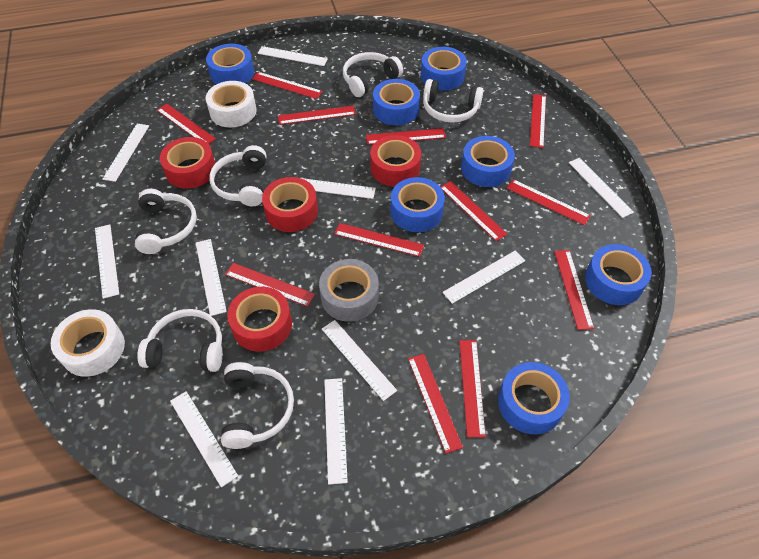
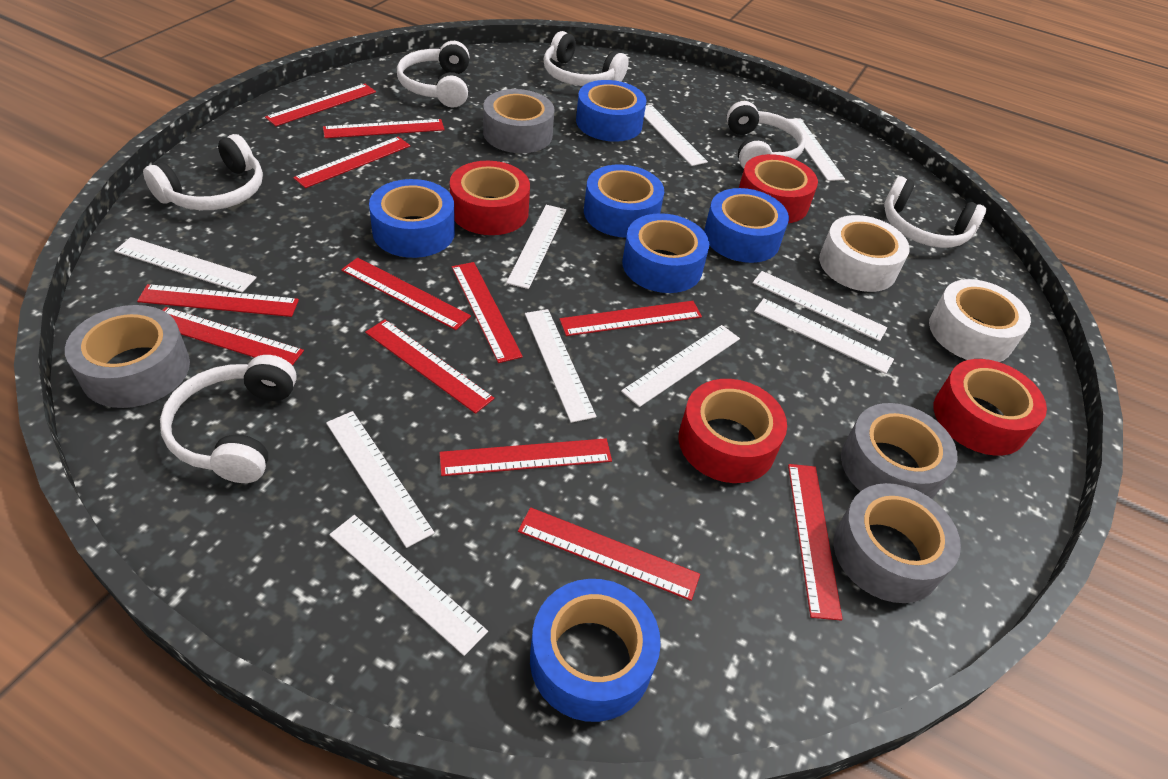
blue tape: [206,44,254,84] [373,79,420,125] [390,177,445,232] [421,47,467,91] [461,136,515,187] [498,362,570,434] [585,244,652,305] = 7 -> [369,179,455,258] [530,579,661,722] [576,80,647,142] [584,164,664,238] [622,213,709,293] [704,188,789,263] = 6
grey tape: [319,259,379,322] = 1 -> [65,305,190,408] [483,89,555,153] [834,483,961,603] [841,403,958,499] = 4

